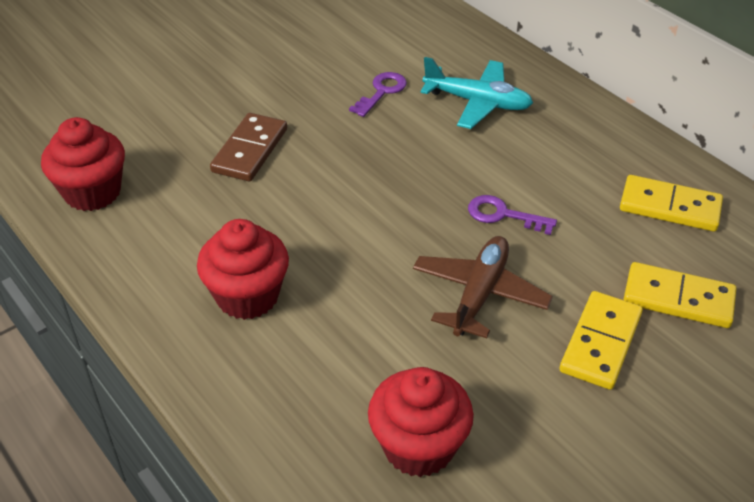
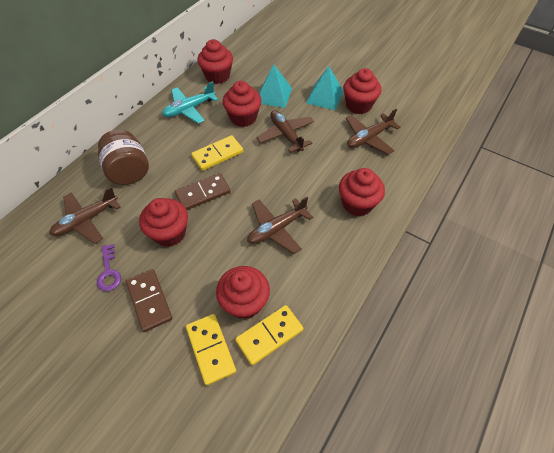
brown domino: [210,113,287,181] = 1 -> [126,269,172,332] [174,173,231,210] = 2
brown jar: none = 0 -> [98,129,149,185] = 1
brown plane: [413,236,553,338] = 1 -> [50,187,121,244] [247,197,313,254] [257,110,314,153] [346,109,400,155] = 4
purple key: [349,72,407,117] [468,195,557,235] = 2 -> [97,244,121,291] = 1
red cupcake: [41,117,125,211] [197,219,289,320] [368,367,474,477] = 3 -> [139,198,188,247] [197,39,233,84] [216,266,270,319] [223,81,262,127] [339,168,385,216] [343,68,381,114] = 6
turquoise pyramid: none = 0 -> [259,64,292,108] [306,66,344,110] = 2

